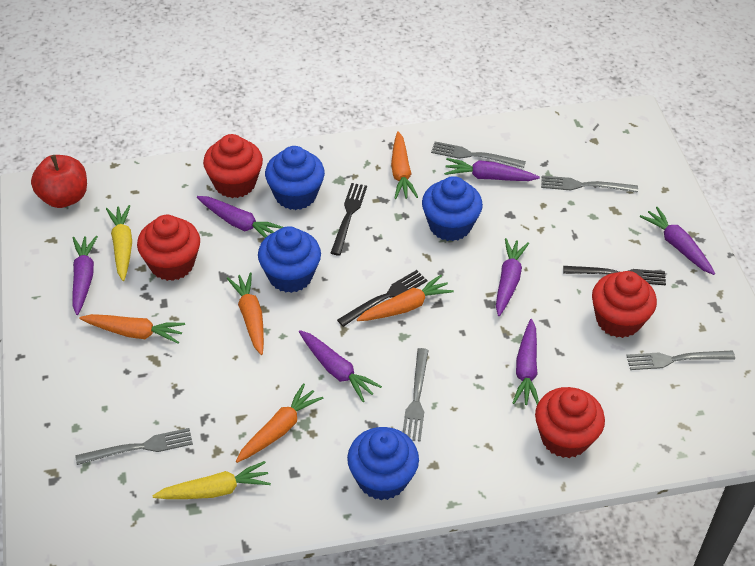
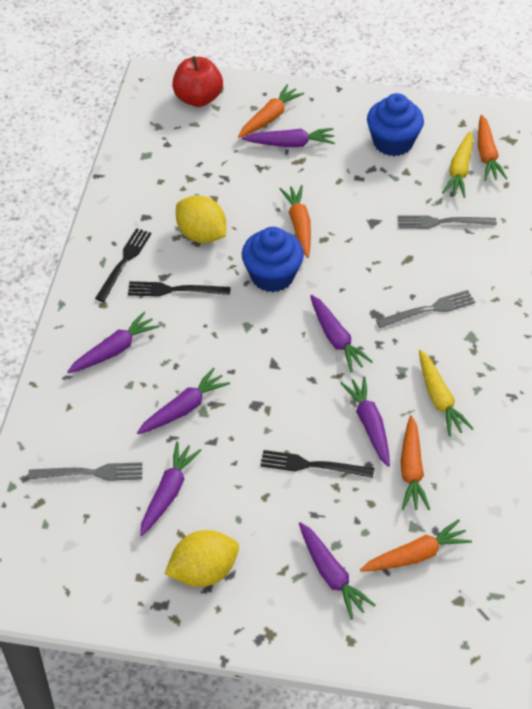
blue cupcake: [258,226,321,293] [265,146,325,210] [347,427,419,500] [422,176,483,241] = 4 -> [242,227,304,292] [367,93,424,156] = 2
grey fork: [75,428,193,465] [403,348,429,442] [431,142,526,168] [541,176,638,193] [626,351,735,370] = 5 -> [28,462,142,481] [376,290,475,328] [398,215,497,229] = 3
red cupcake: [137,215,200,281] [203,134,263,198] [535,387,605,458] [592,271,657,338] = 4 -> none = 0
yellow lemon: none = 0 -> [165,530,239,587] [176,195,226,243] = 2

